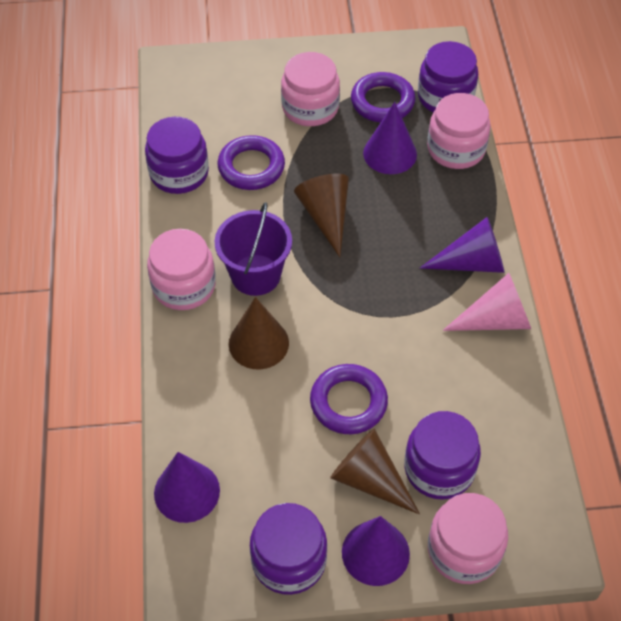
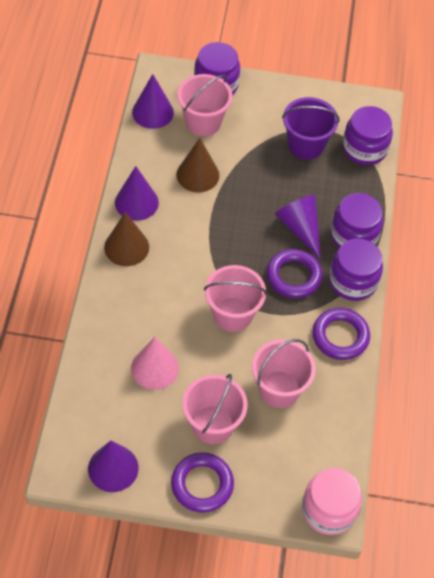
brown cone: [229,297,289,370] [294,174,349,257] [330,428,420,515] = 3 -> [104,212,149,266] [176,138,219,192] = 2
pink bucket: none = 0 -> [177,74,232,136] [182,374,248,444] [204,265,267,332] [252,339,316,408] = 4
pink jar: [147,229,216,310] [281,52,340,126] [427,93,491,169] [428,493,508,584] = 4 -> [302,468,362,535] = 1

